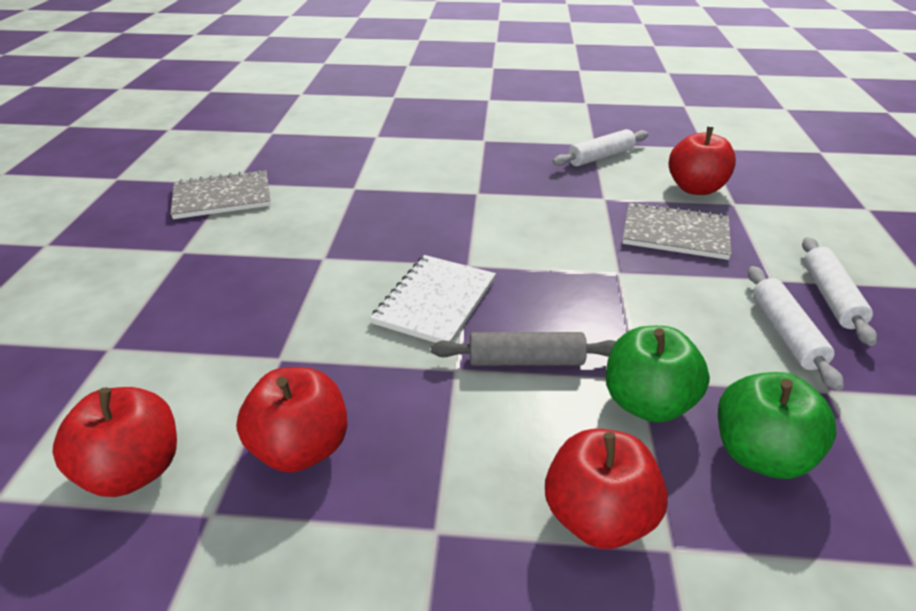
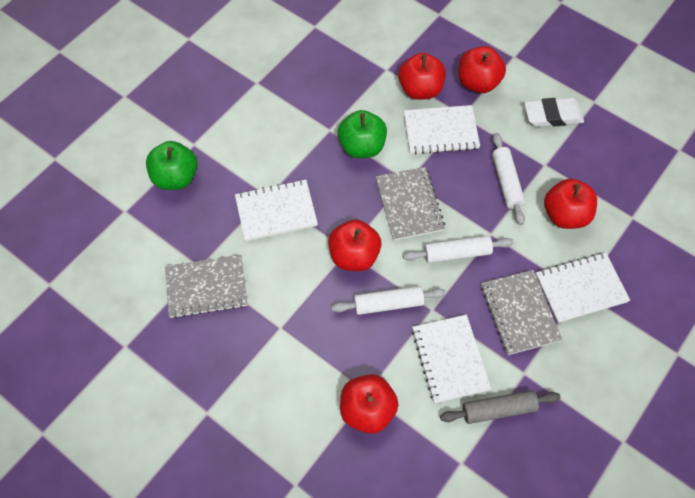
grey notebook: [170,169,271,219] [622,202,732,260] = 2 -> [165,254,247,318] [376,167,445,241] [481,270,562,355] = 3
red apple: [53,387,177,497] [236,367,347,473] [545,429,668,549] [669,127,736,195] = 4 -> [328,220,381,271] [340,374,399,434] [398,53,446,100] [458,46,506,93] [544,179,597,229] = 5
white eraser: none = 0 -> [524,98,584,127] = 1
white notebook: [370,255,496,343] = 1 -> [235,179,318,241] [404,105,480,155] [412,315,491,403] [536,252,630,323] = 4

